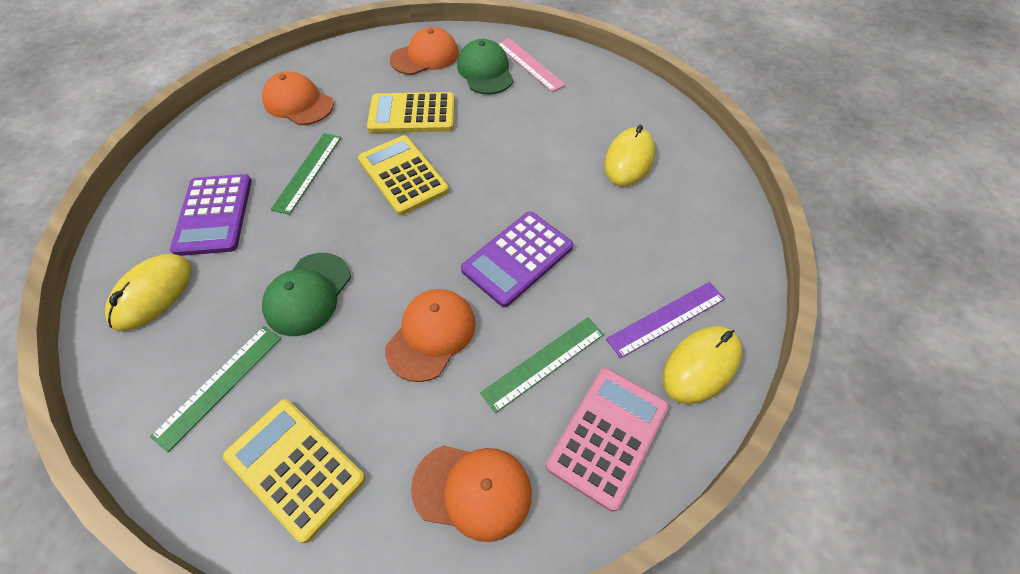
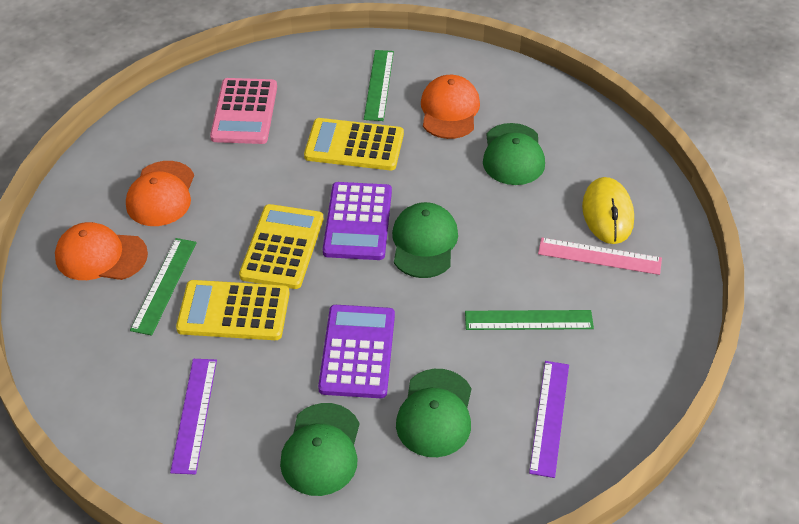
green cap: [262,253,351,336] [457,39,514,94] = 2 -> [280,403,359,496] [392,202,458,278] [396,369,471,457] [483,123,545,185] = 4
orange cap: [262,71,334,125] [385,289,476,382] [390,27,459,75] [411,445,532,542] = 4 -> [55,222,148,280] [126,161,194,226] [421,75,480,139] = 3
purple ruler: [606,282,725,358] = 1 -> [170,359,217,474] [529,361,569,478] = 2
yellow mouse: [105,254,192,331] [604,125,655,186] [663,326,742,404] = 3 -> [582,177,634,244] = 1

